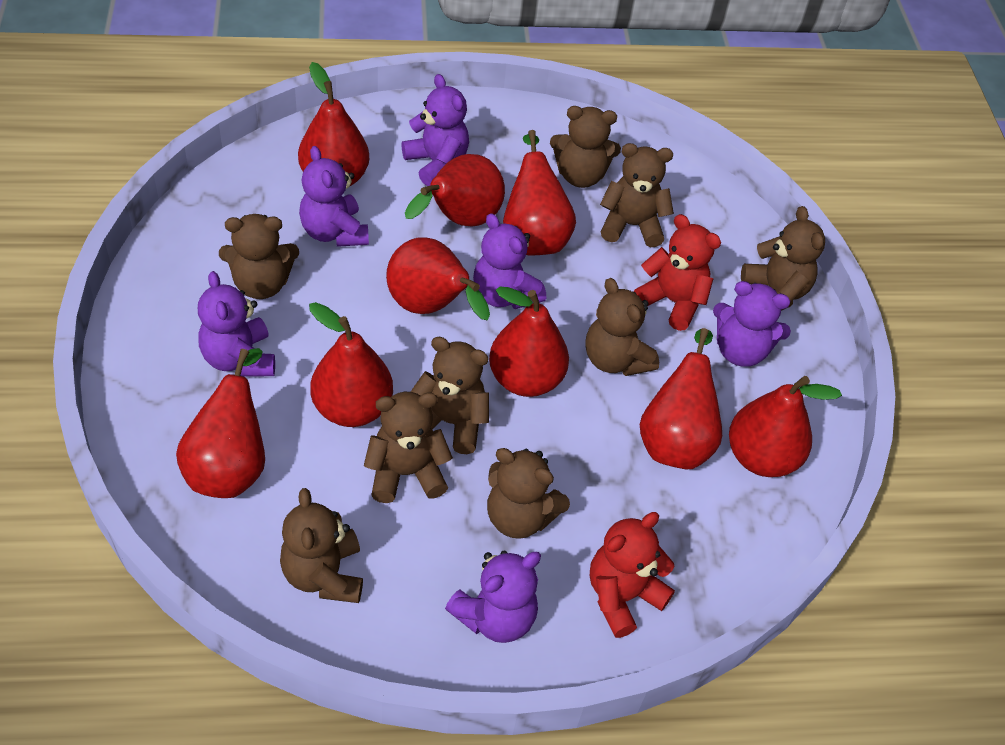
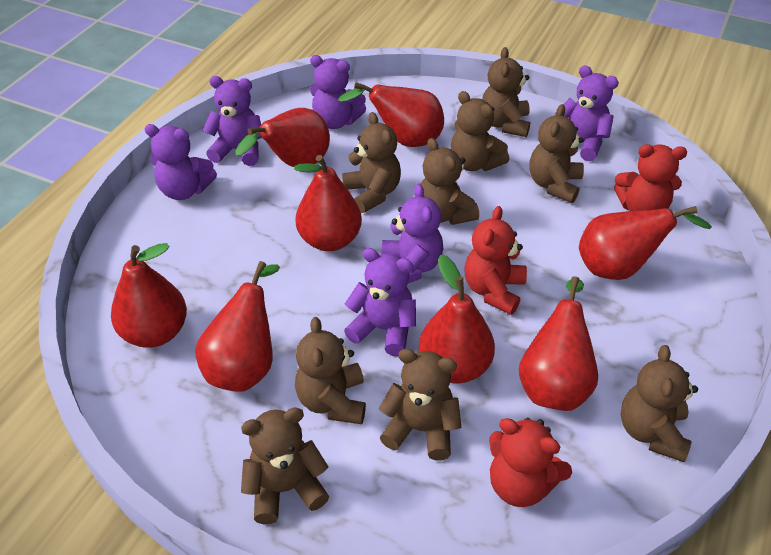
red pear: [176,348,265,498] [298,62,369,186] [309,302,393,427] [386,237,490,320] [405,154,505,227] [489,286,569,397] [503,130,576,256] [640,328,722,469] [729,376,842,477] = 9 -> [111,243,187,348] [195,261,280,392] [235,108,330,167] [294,155,362,251] [338,82,444,147] [418,254,495,383] [519,277,598,411] [579,206,712,280] = 8
red teddy bear: [590,512,675,638] [633,214,721,331] = 2 -> [464,206,527,315] [489,418,572,507] [614,144,687,211] = 3

